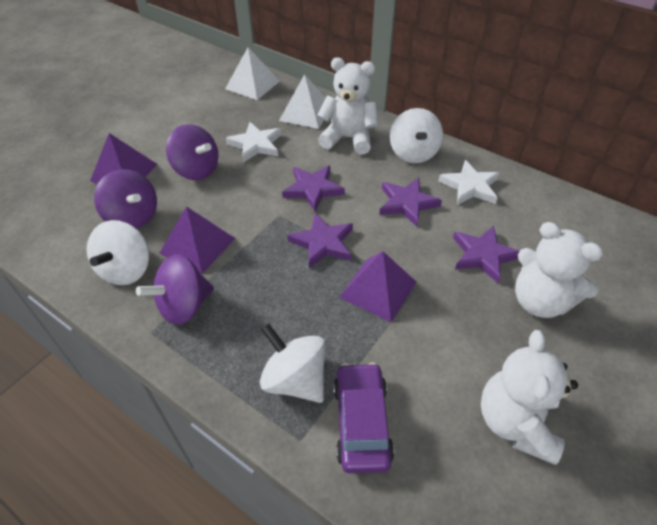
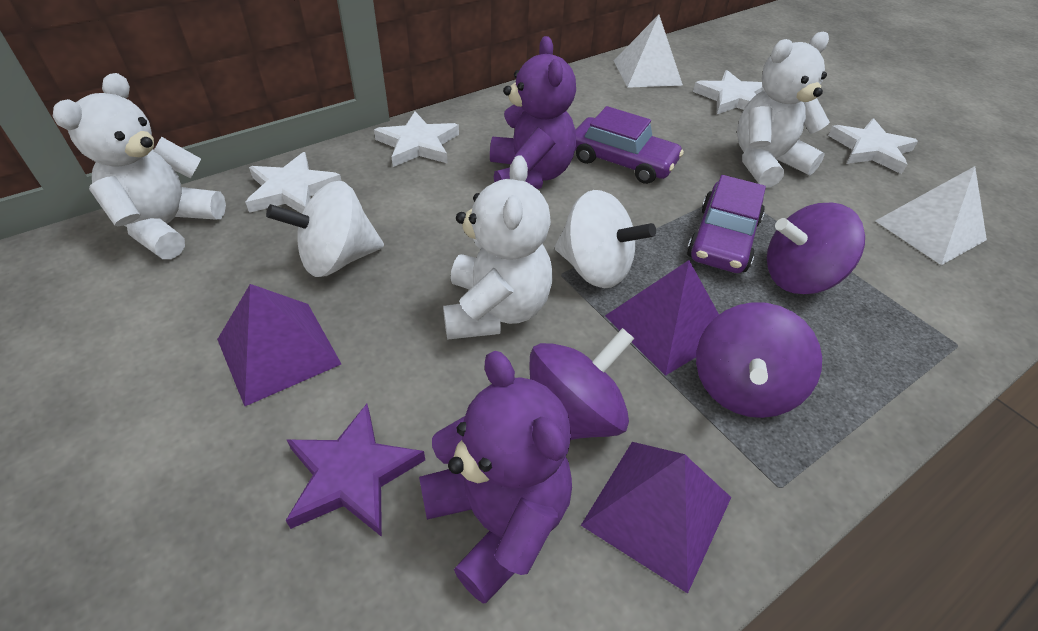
purple car: [333,362,394,473] = 1 -> [575,106,684,184] [687,175,766,273] = 2
purple star: [282,165,345,211] [287,213,353,268] [379,178,442,227] [453,226,519,283] = 4 -> [286,404,425,537] = 1
purple teddy bear: none = 0 -> [419,351,572,604] [490,36,576,189] = 2
white spinning top: [87,220,149,285] [260,323,326,403] [390,108,443,163] = 3 -> [266,181,384,277] [554,190,656,288] = 2
white star: [226,122,282,163] [438,160,500,205] = 2 -> [245,152,342,214] [374,112,459,167] [693,70,764,114] [828,118,918,174] = 4

